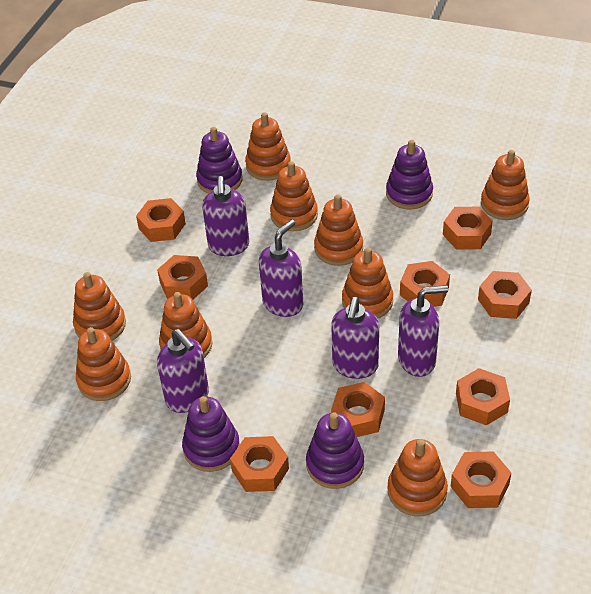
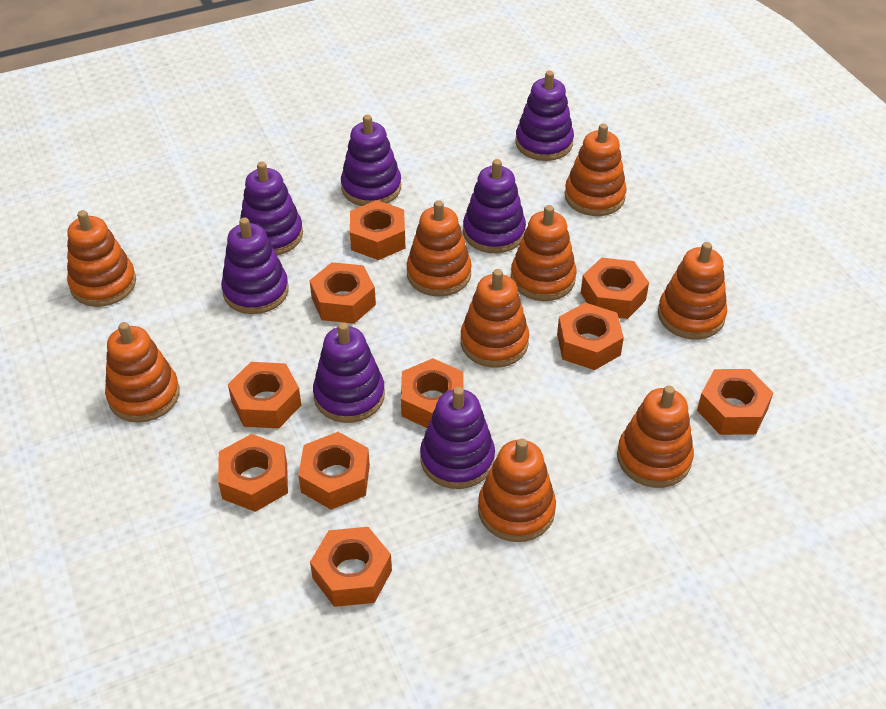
orange nut: [136,198,186,242] [157,255,208,300] [230,436,289,492] [331,382,385,437] [400,261,450,307] [443,207,493,250] [450,451,511,508] [456,368,510,425] [478,271,532,319] = 9 -> [218,434,288,512] [228,362,301,428] [298,432,370,510] [310,262,376,324] [310,527,392,607] [350,200,406,260] [401,358,464,428] [557,303,624,370] [581,257,649,319] [697,369,773,435] = 10
purple soap dispenser: [157,329,209,413] [202,176,249,256] [259,219,304,317] [331,297,379,379] [398,285,448,377] = 5 -> none = 0
purple stacking toy: [182,396,240,472] [196,127,243,193] [306,412,364,489] [386,140,433,210] = 4 -> [221,217,289,314] [240,162,303,255] [313,322,385,423] [341,115,401,206] [420,387,495,489] [463,159,526,253] [515,71,574,161] = 7

